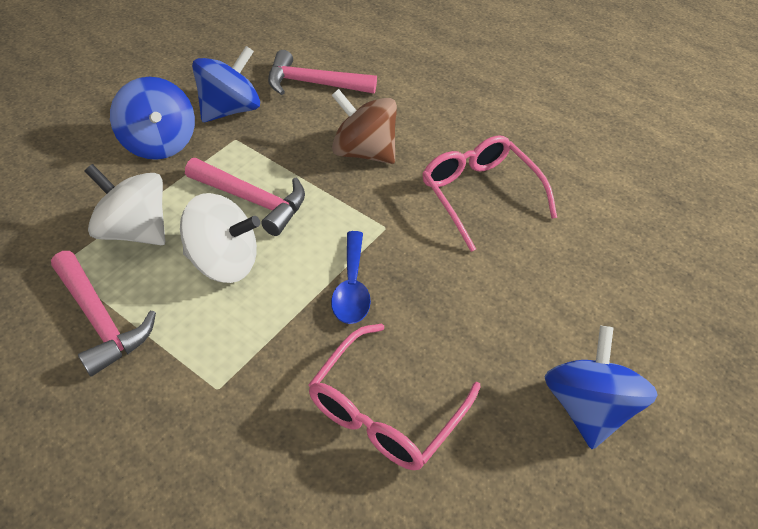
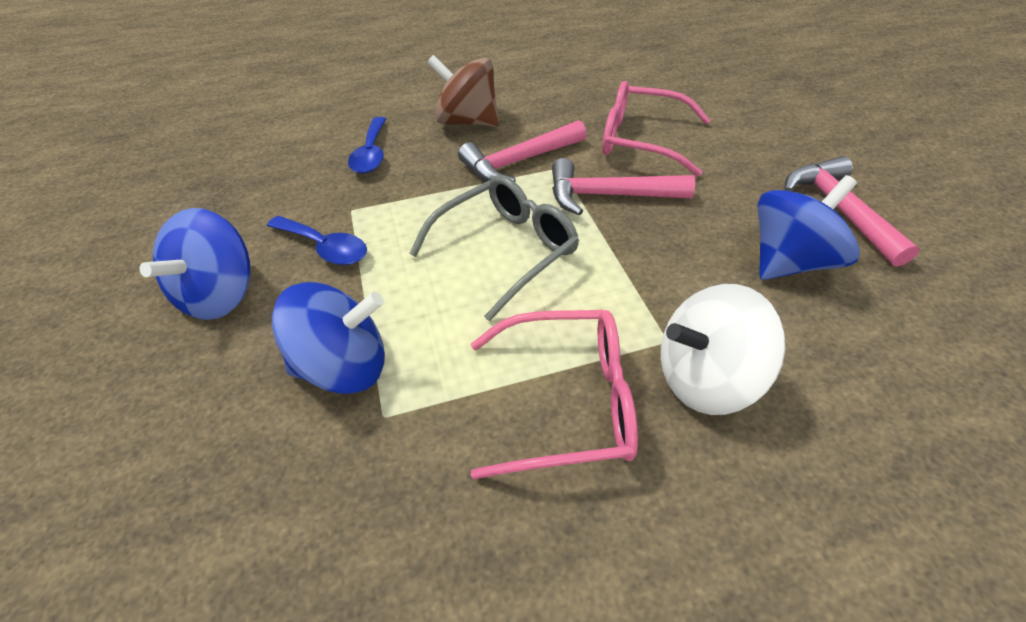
blue spoon: [331,231,371,324] = 1 -> [267,216,367,265] [348,117,386,174] = 2
grey glasses: none = 0 -> [409,175,579,321] = 1
white spinning top: [84,164,165,245] [180,193,260,283] = 2 -> [661,284,785,415] = 1

